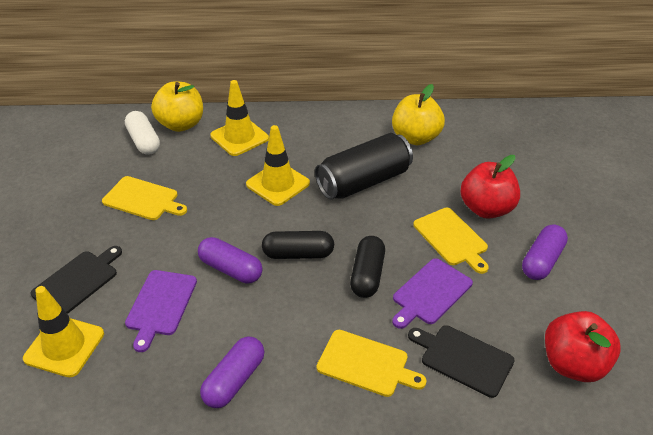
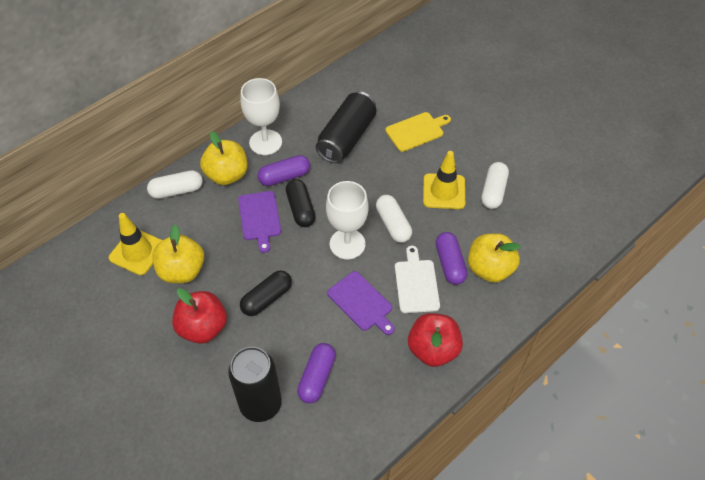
black can: [315,133,413,200] = 1 -> [228,347,282,422] [316,91,376,163] = 2
black cutting board: [31,246,122,314] [408,325,515,398] = 2 -> none = 0
white capsule: [125,111,160,155] = 1 -> [147,170,203,199] [376,195,412,243] [481,162,509,209] = 3
white cutting board: none = 0 -> [395,246,440,313] = 1
white goblet: none = 0 -> [240,78,282,155] [326,181,368,259] = 2
yellow apple: [151,81,203,132] [392,84,445,145] = 2 -> [152,225,204,283] [200,131,247,185] [468,233,521,283] = 3
yellow cutting board: [102,176,187,220] [317,330,426,397] [413,208,489,274] = 3 -> [385,112,451,152] = 1
yellow traffic cone: [23,286,104,377] [210,80,269,156] [246,125,310,206] = 3 -> [109,213,163,275] [423,151,465,209] = 2

